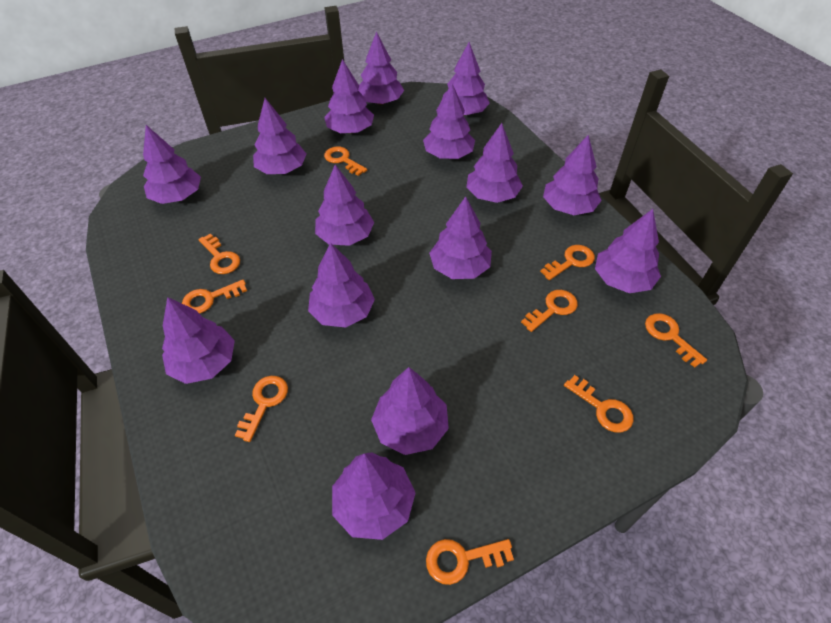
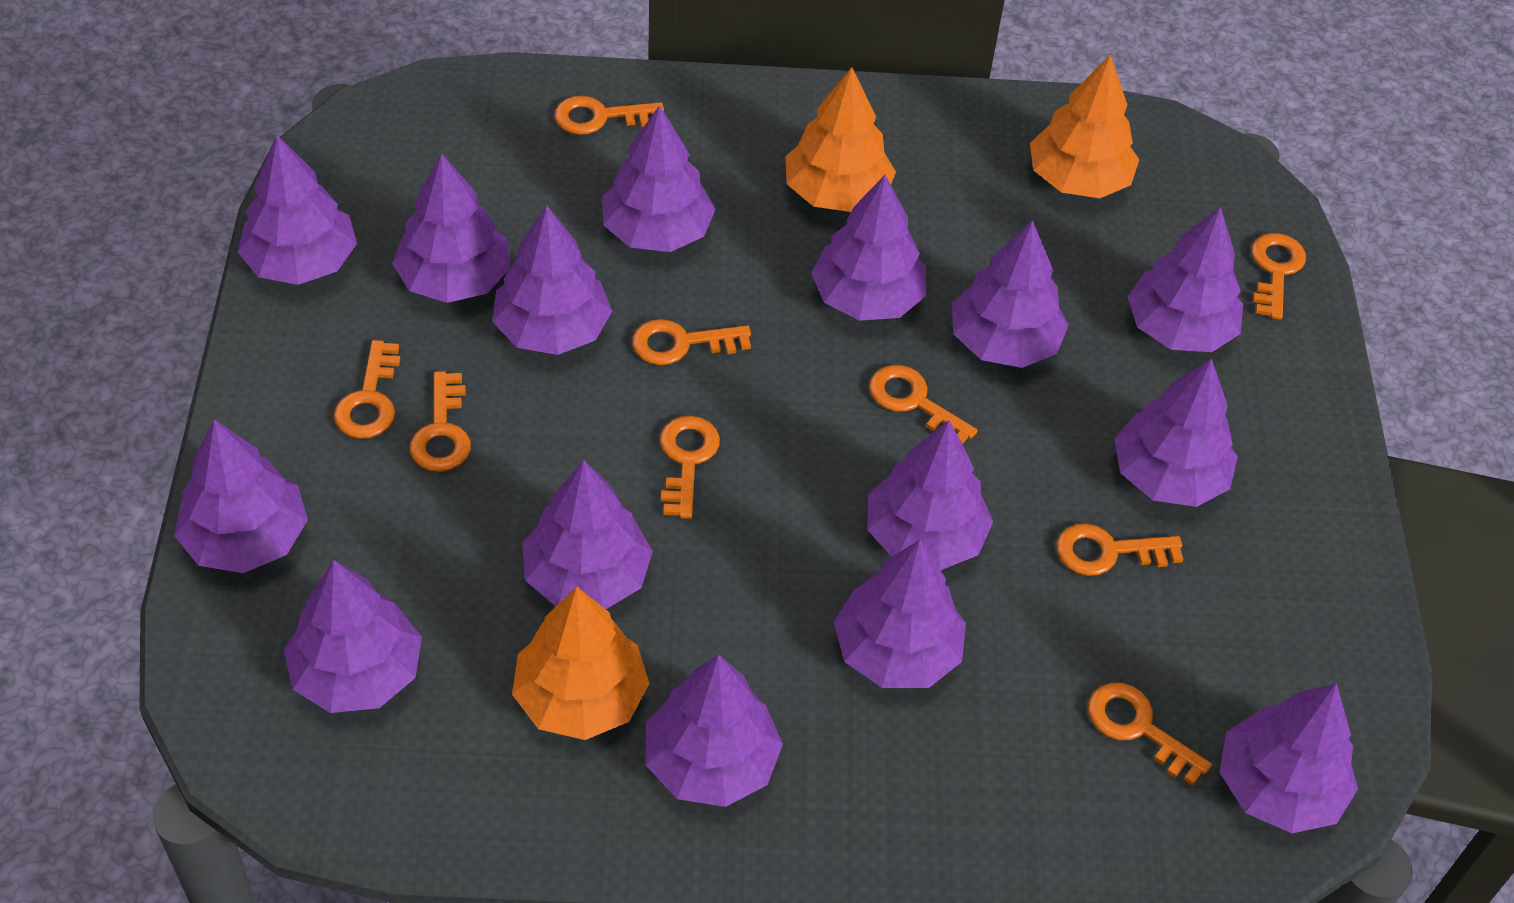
orange tree: none = 0 -> [512,587,649,740] [785,67,896,212] [1030,55,1139,198] = 3

